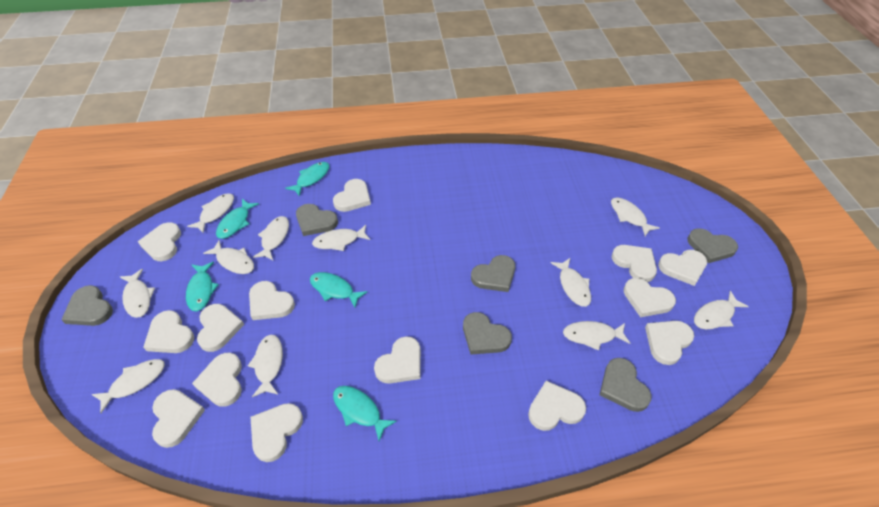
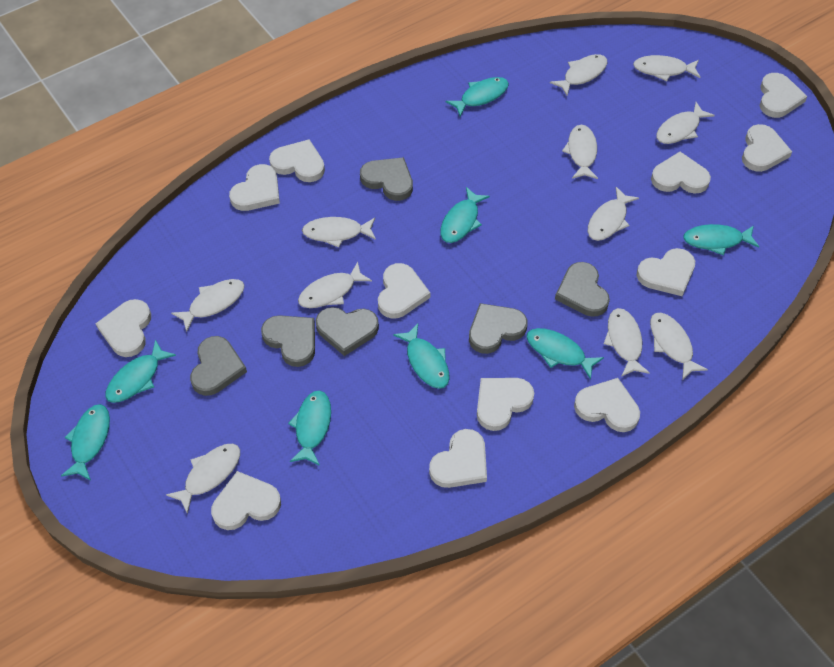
turquoise fish: [186,262,219,311] [216,199,259,239] [285,162,329,196] [310,272,368,308] [333,386,397,441] = 5 -> [61,404,110,481] [105,340,176,403] [288,390,331,466] [393,324,450,389] [440,187,490,243] [446,77,509,117] [526,328,604,380] [683,224,759,256] = 8
white heart: [138,222,181,261] [143,310,194,353] [152,389,205,448] [192,353,242,407] [197,304,244,352] [249,281,295,320] [250,403,303,462] [333,179,371,212] [374,336,421,384] [528,381,586,431] [612,245,657,282] [624,278,676,317] [645,321,694,365] [658,250,707,286] = 14 -> [95,299,151,357] [211,471,281,530] [229,164,280,211] [269,139,325,182] [378,263,430,319] [429,429,487,488] [477,378,534,431] [574,378,640,432] [637,248,695,296] [651,152,711,194] [742,124,792,172] [760,73,807,118] = 12

